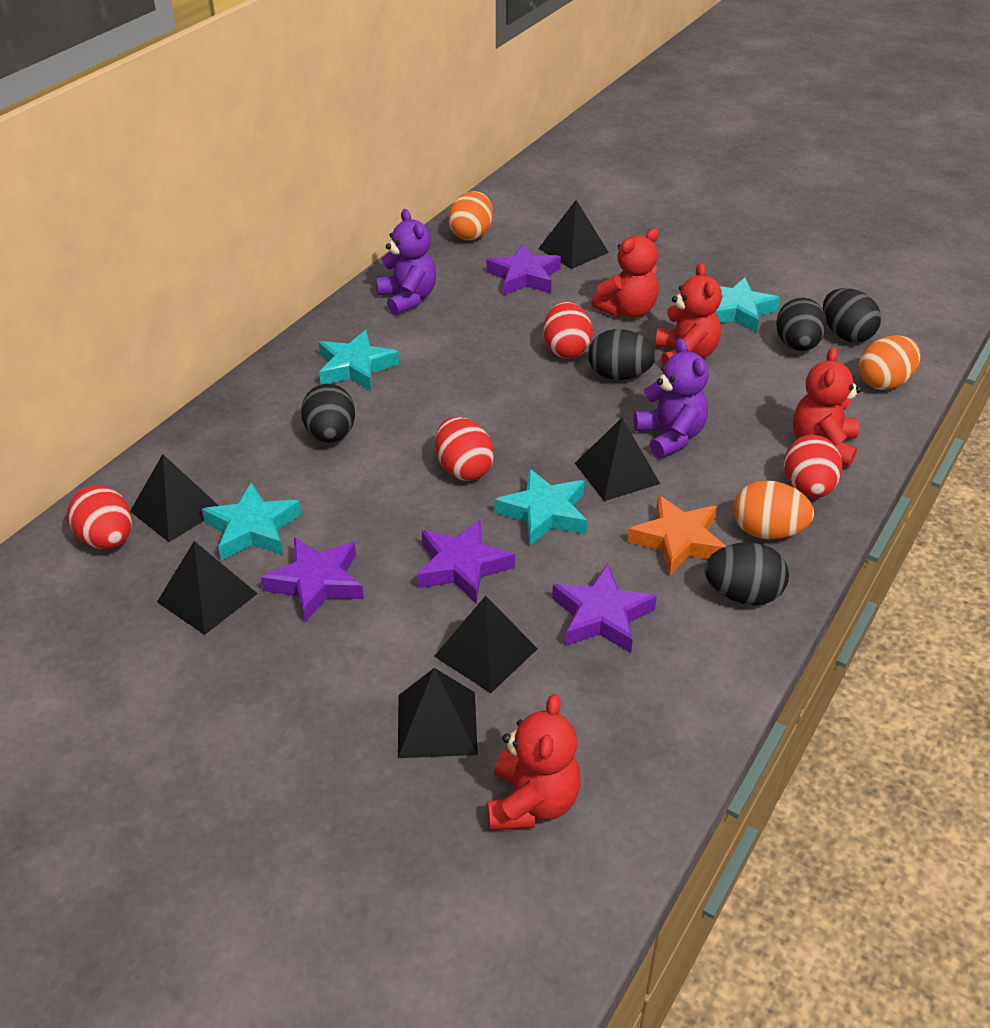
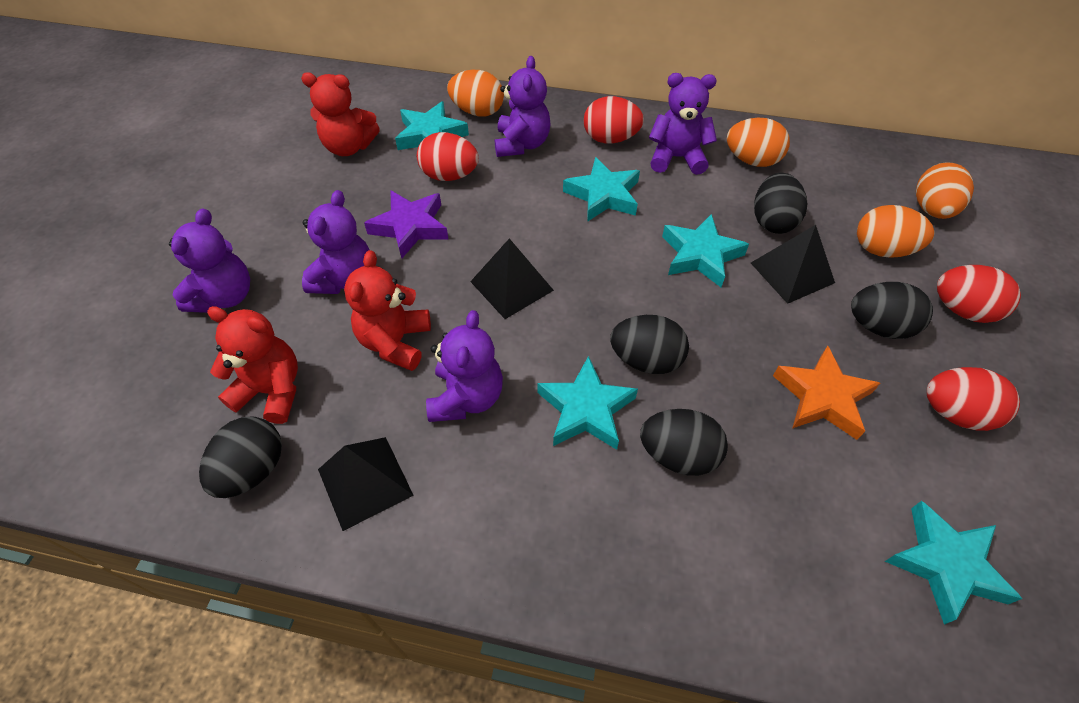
black pyramid: [130,454,219,542] [157,541,258,635] [398,668,478,758] [434,596,538,693] [538,200,609,269] [575,418,660,501] = 6 -> [318,437,414,531] [470,238,554,319] [751,225,835,304] = 3
orange egg: [448,191,493,240] [733,480,814,539] [859,335,921,390] = 3 -> [447,70,504,116] [727,118,790,167] [857,205,935,258] [916,162,974,219] = 4
purple star: [261,537,364,622] [417,520,515,604] [486,244,561,295] [552,564,657,653] = 4 -> [364,190,449,258] = 1
purple teddy bear: [376,209,436,315] [634,338,709,458] = 2 -> [169,208,250,313] [302,190,369,294] [426,310,503,422] [495,56,551,157] [649,73,717,175] = 5
red teddy bear: [487,694,581,830] [591,228,659,318] [655,263,722,365] [793,347,862,467] = 4 -> [207,306,298,424] [301,72,380,156] [344,250,431,371] = 3
turquoise star: [202,482,301,561] [319,330,399,391] [495,469,587,546] [715,278,780,333] = 4 -> [395,101,469,150] [538,356,638,450] [563,157,640,222] [662,214,749,287] [885,501,1022,625] = 5

